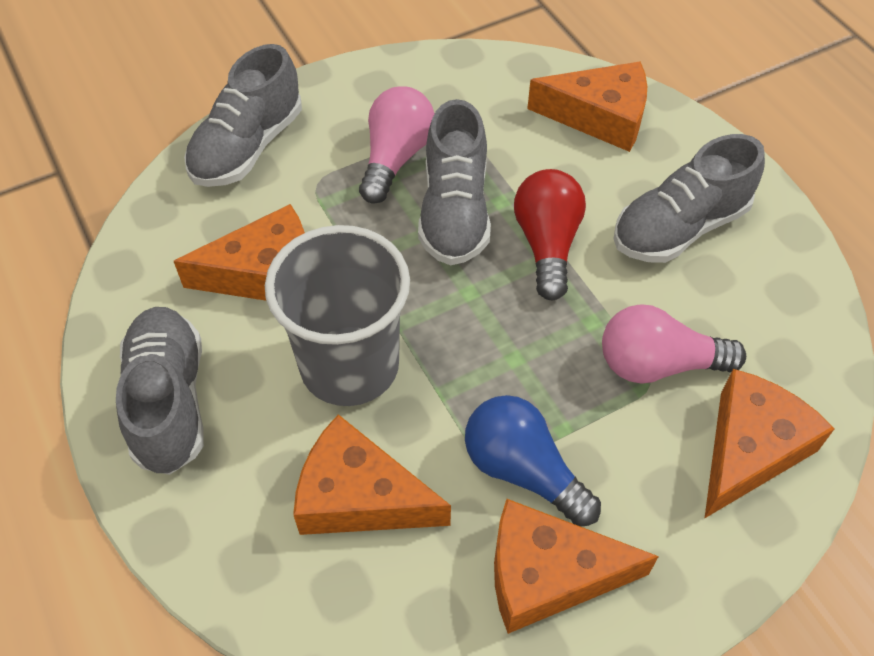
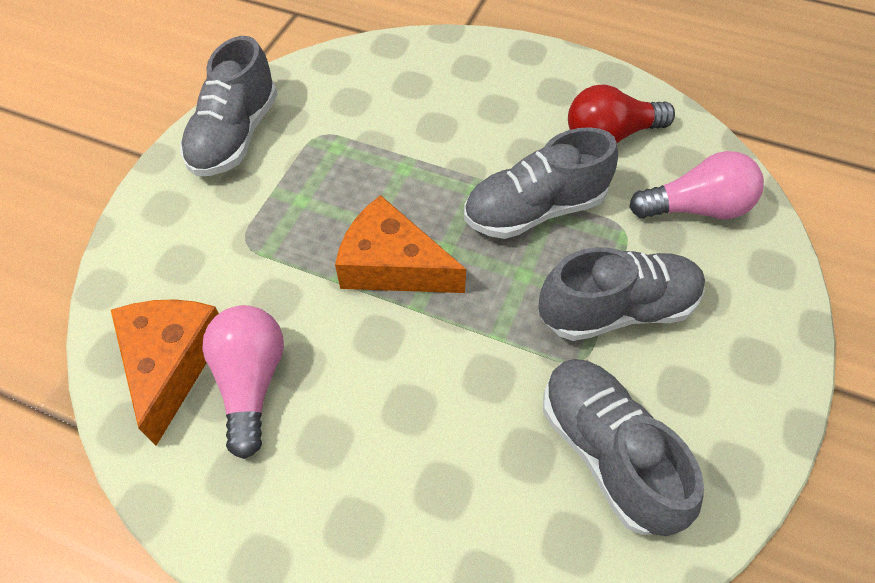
blue light bulb: [465,395,601,527] = 1 -> none = 0
grey cup: [265,225,410,406] = 1 -> none = 0
orange cheese: [174,204,305,301] [293,414,451,535] [494,499,659,634] [527,61,647,152] [704,369,835,519] = 5 -> [111,299,219,446] [335,195,466,293] = 2

